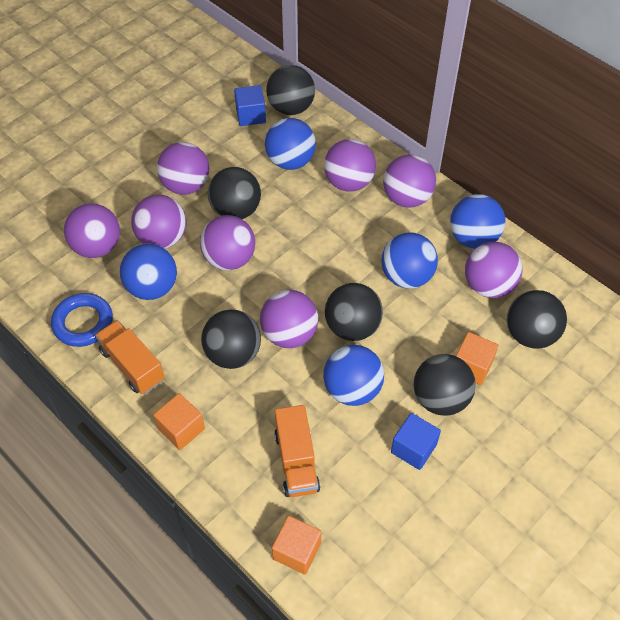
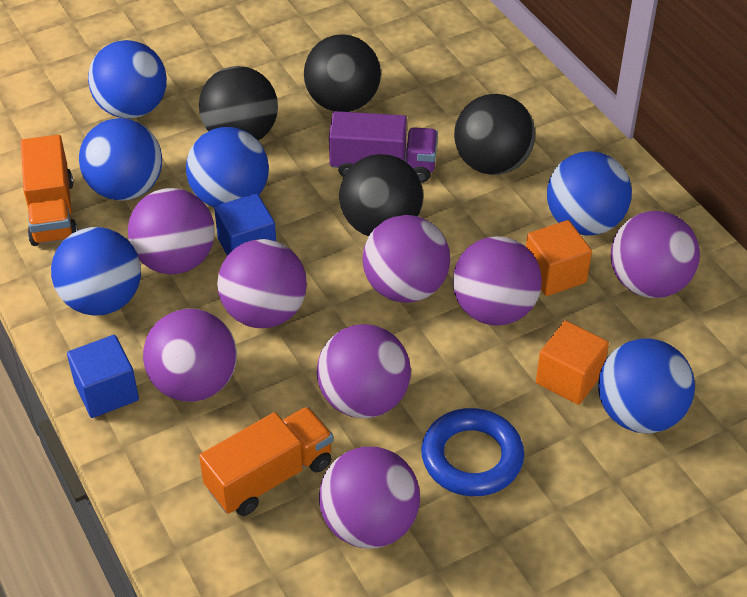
black ball: [201,309,261,369] [208,167,261,219] [266,65,315,115] [325,283,383,341] [413,354,476,416] [507,290,567,349] = 6 -> [199,66,278,140] [304,34,381,112] [339,154,423,236] [454,94,535,175] = 4
blue ball: [120,244,177,300] [265,118,316,170] [323,345,384,406] [382,232,438,288] [450,194,505,249] = 5 -> [51,227,141,316] [79,118,162,201] [88,40,167,119] [186,127,269,207] [547,151,632,236] [598,339,695,434] = 6
orange cube: [154,393,205,450] [272,516,321,575] [456,332,498,385] = 3 -> [526,220,592,296] [536,321,609,405] = 2
purple truck: none = 0 -> [329,111,438,183] = 1

